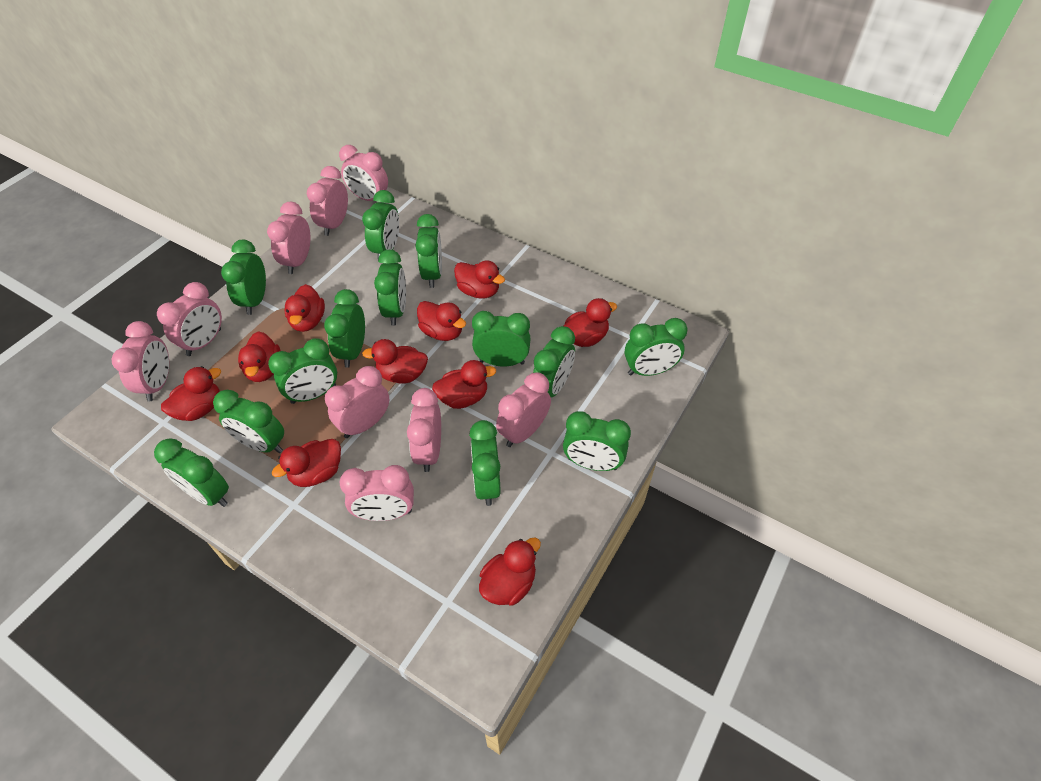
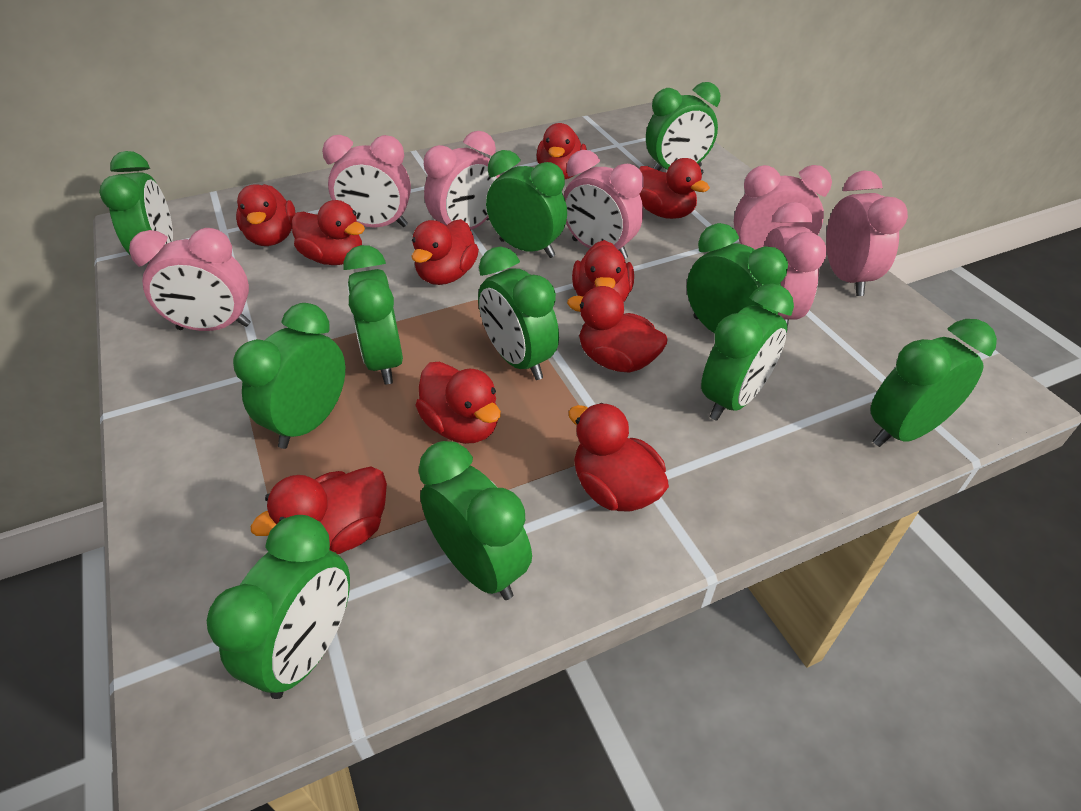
green clock: [154,438,229,507] [213,390,284,453] [221,239,266,315] [268,338,337,404] [324,289,365,368] [362,190,399,259] [374,250,406,326] [415,214,442,288] [469,420,501,506] [472,311,531,366] [533,326,575,398] [563,411,631,471] [625,318,688,376] = 13 -> [99,151,173,264] [206,515,350,699] [233,303,345,449] [343,245,403,385] [418,441,532,600] [478,247,559,380] [486,150,567,258] [646,82,720,171] [687,223,788,333] [701,284,794,421] [870,319,997,447] = 11
pink clock: [112,321,169,401] [157,282,222,356] [267,202,311,274] [307,166,348,236] [325,366,389,438] [339,145,388,203] [340,465,414,521] [407,388,441,472] [496,373,551,447] = 9 -> [129,228,251,331] [322,135,411,227] [424,131,500,230] [563,150,644,259] [734,165,832,250] [763,202,827,334] [826,170,908,296] = 7

